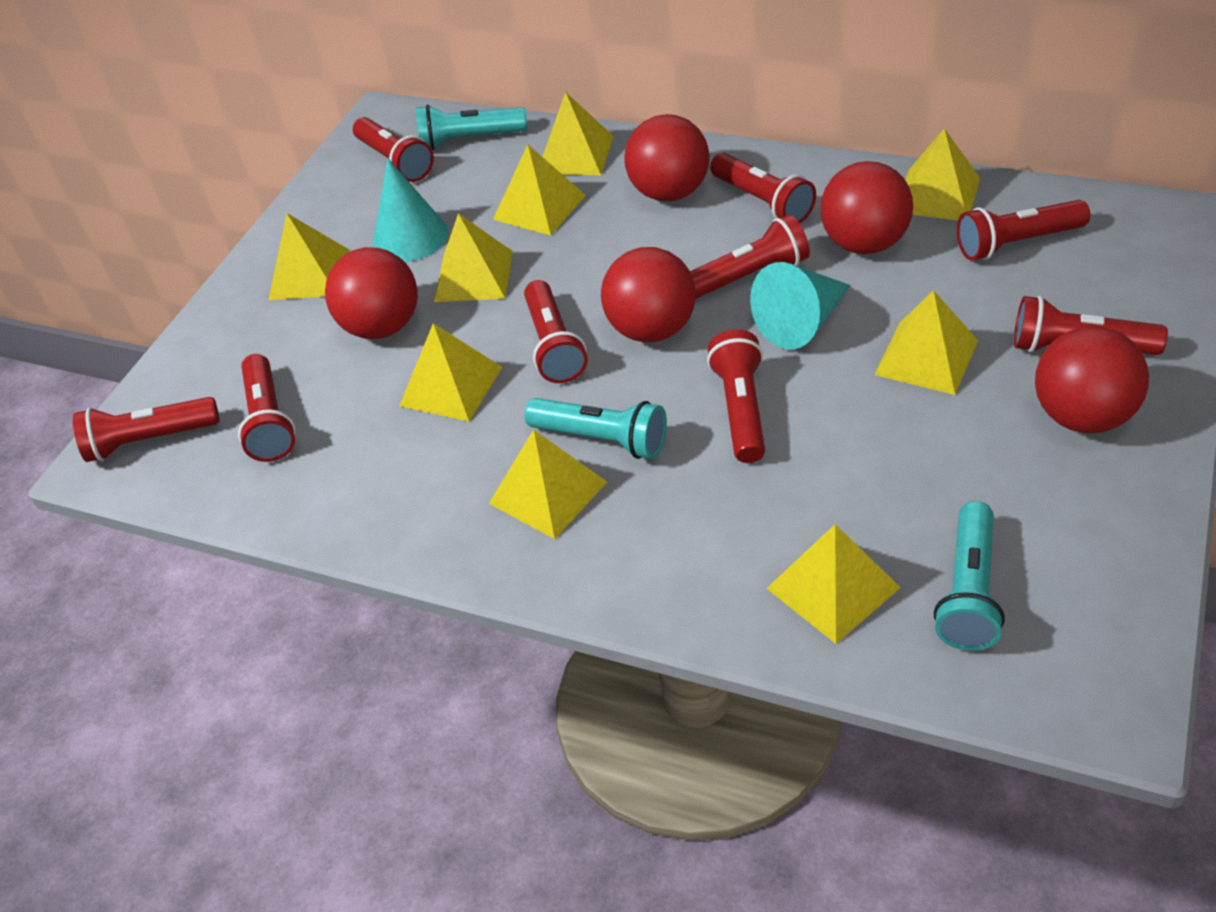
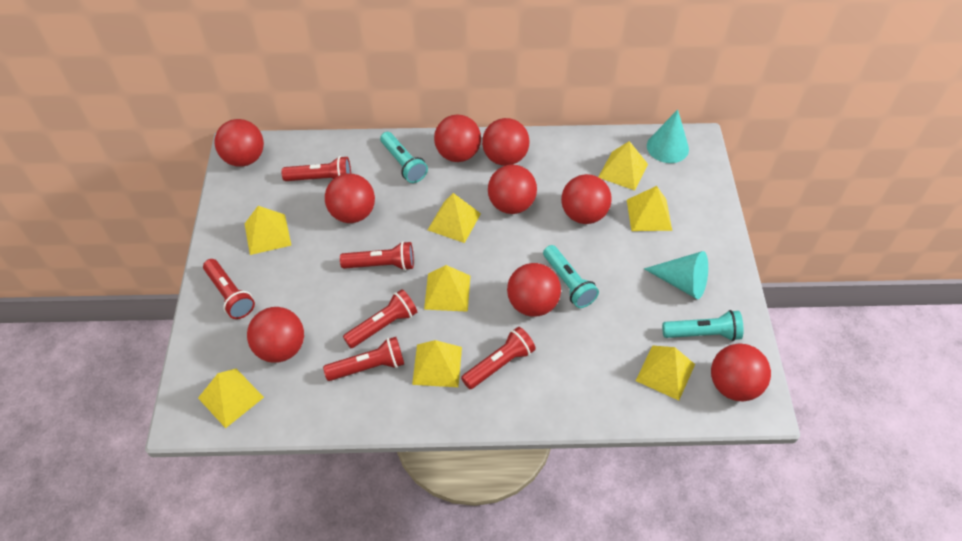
red ball: [325,247,418,339] [601,247,696,342] [624,114,709,201] [820,161,913,254] [1035,326,1149,433] = 5 -> [215,119,264,167] [247,307,304,363] [325,173,375,223] [434,115,481,162] [482,118,530,166] [488,164,537,214] [507,263,561,317] [561,174,612,224] [711,344,771,401] = 9
red flashlight: [73,397,220,462] [238,354,296,462] [353,117,434,182] [524,280,588,383] [690,215,810,299] [707,329,765,463] [710,153,816,223] [957,200,1090,260] [1014,296,1168,355] = 9 -> [203,259,255,319] [281,156,351,181] [323,337,404,381] [340,241,414,271] [343,289,417,348] [461,327,536,389] = 6
yellow pyramid: [268,213,350,300] [399,323,503,422] [434,213,513,302] [489,429,607,539] [493,145,586,236] [542,92,613,175] [766,524,901,644] [874,290,978,395] [905,128,980,221] = 9 -> [198,369,264,428] [245,206,292,255] [412,340,462,387] [424,265,470,312] [428,193,481,243] [599,141,648,191] [627,186,672,231] [636,345,695,401] = 8

